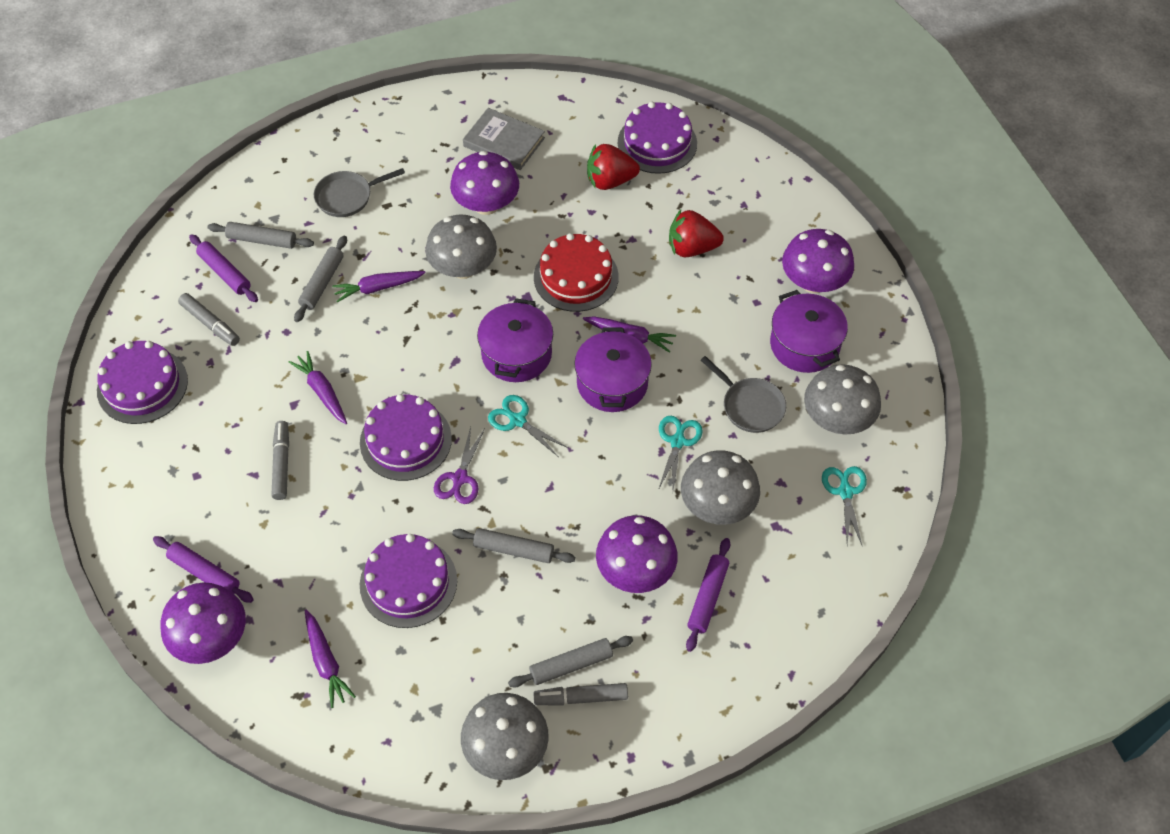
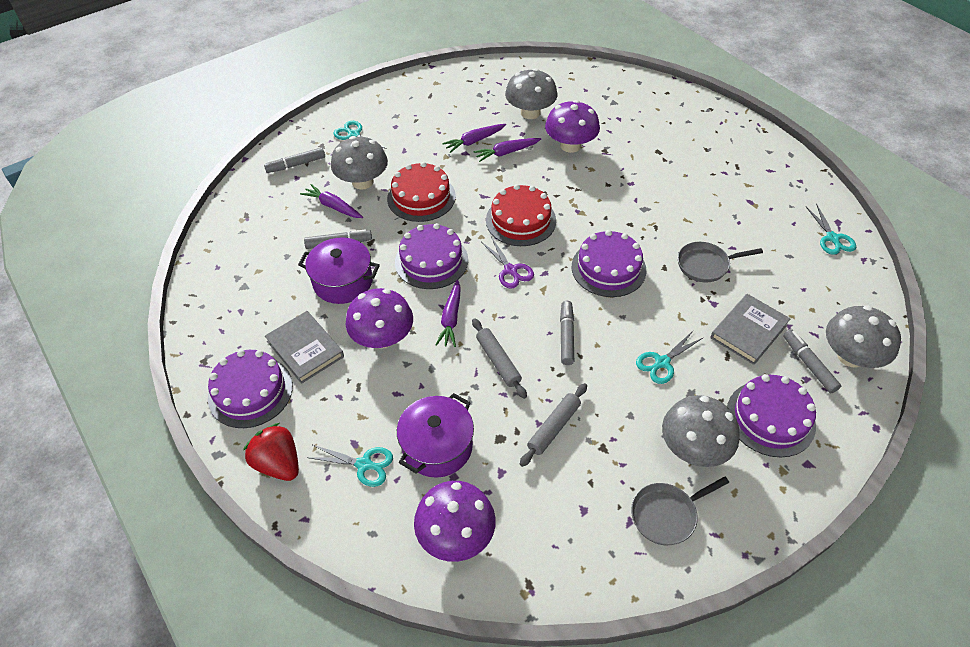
grey book: [463,108,545,170] = 1 -> [265,311,344,384] [710,294,791,365] = 2
grey marker: [178,293,240,346] [271,421,289,500] [533,683,628,706] = 3 -> [264,147,325,173] [304,229,372,249] [560,301,574,365] [783,329,841,393] = 4
grey rolling pin: [208,222,314,249] [294,236,347,322] [452,528,575,563] [508,636,633,687] = 4 -> [472,318,527,399] [520,383,587,467] = 2
purple mushroom: [161,582,246,664] [450,151,519,215] [596,515,678,593] [782,229,854,293] = 4 -> [345,288,413,349] [414,481,496,562] [545,100,600,153] = 3
purple pot: [477,298,553,382] [574,327,652,412] [770,290,848,373] = 3 -> [298,237,380,304] [397,393,474,478] = 2
purple rolling pin: [153,536,254,603] [189,234,258,302] [686,538,730,652] = 3 -> none = 0
red cake: [534,233,619,312] = 1 -> [387,162,456,222] [486,184,556,246] = 2
red strawberry: [587,144,640,190] [669,210,724,257] = 2 -> [243,423,299,481] = 1
turquoise scissors: [488,395,568,457] [658,416,703,490] [822,466,867,545] = 3 -> [307,445,393,487] [333,121,387,149] [636,330,703,384] [806,204,856,255] = 4

